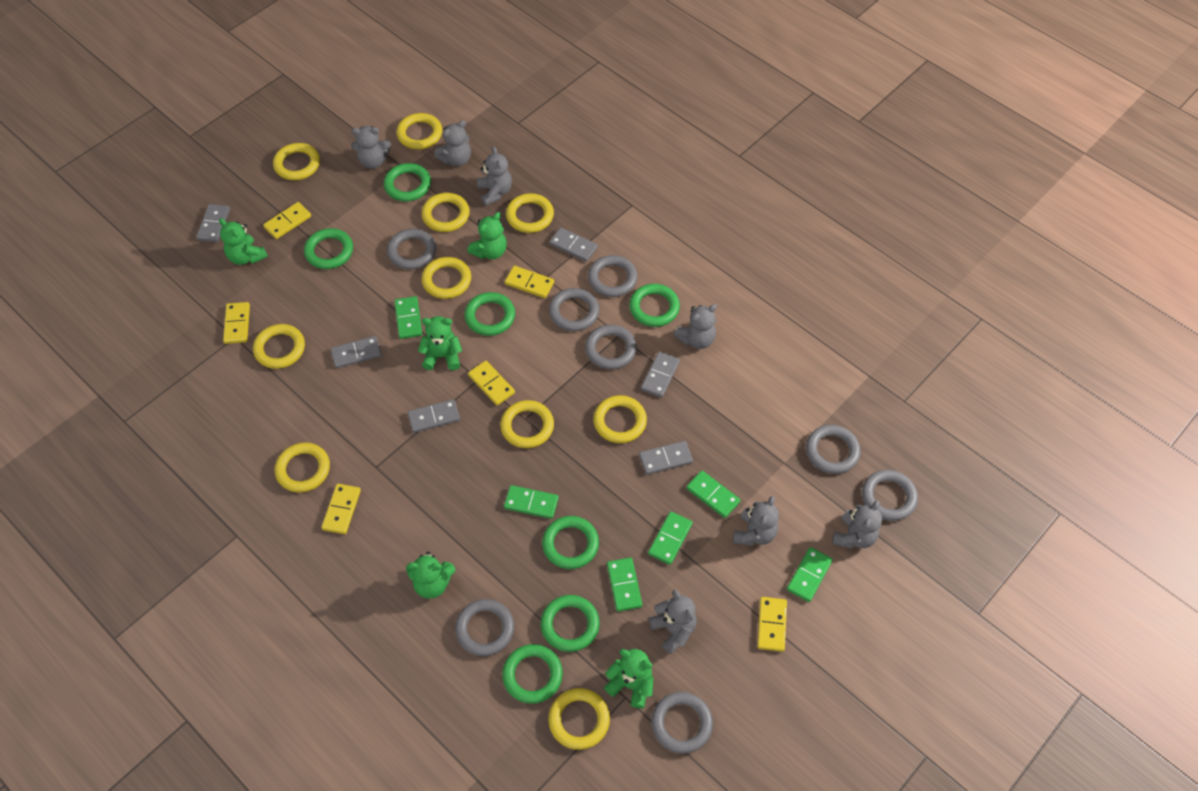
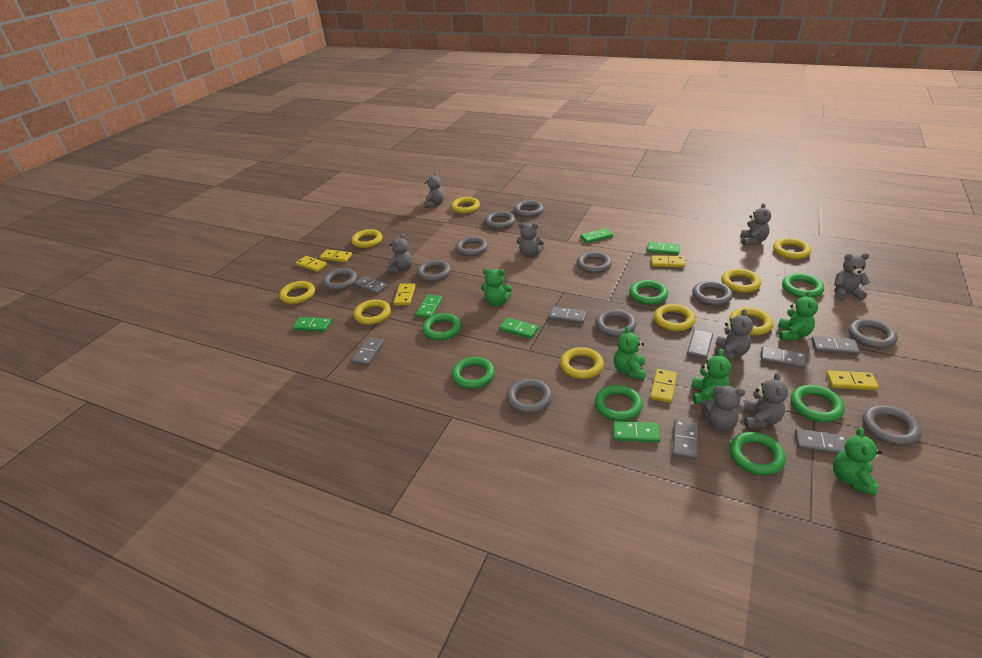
grey domino: [196,204,230,242] [331,336,382,368] [408,399,460,433] [549,227,598,262] [639,441,693,475] [641,352,680,398] = 6 -> [351,337,384,366] [354,276,388,294] [549,307,587,324] [672,419,698,460] [687,329,713,359] [761,346,806,369] [795,429,847,455] [812,336,860,355] = 8
grey ring: [387,229,436,269] [455,599,514,656] [549,288,599,331] [585,325,637,369] [588,255,638,297] [651,692,713,754] [806,425,861,474] [862,470,918,521] = 8 -> [323,268,357,291] [417,260,451,282] [455,236,488,256] [485,211,515,229] [506,379,552,414] [514,200,544,217] [577,251,612,273] [595,309,636,337] [692,281,733,306] [848,318,898,349] [862,405,922,446] = 11
grey teddy bear: [351,126,391,169] [434,120,471,166] [477,146,512,206] [649,590,697,654] [674,304,717,349] [733,496,779,546] [832,500,882,549] = 7 -> [387,233,413,273] [424,172,444,208] [517,222,544,258] [701,386,745,432] [715,309,753,359] [740,203,771,246] [744,372,788,429] [834,253,870,301] = 8
yellow ring: [253,324,305,369] [273,143,320,180] [275,442,330,493] [396,113,442,149] [422,193,470,232] [422,257,471,299] [500,400,554,448] [506,193,554,233] [548,688,610,750] [593,395,647,443] = 10 -> [279,281,315,304] [351,229,383,248] [354,299,391,325] [451,197,480,213] [560,347,604,379] [654,304,695,331] [721,268,761,293] [729,307,773,335] [773,238,812,259] = 9

